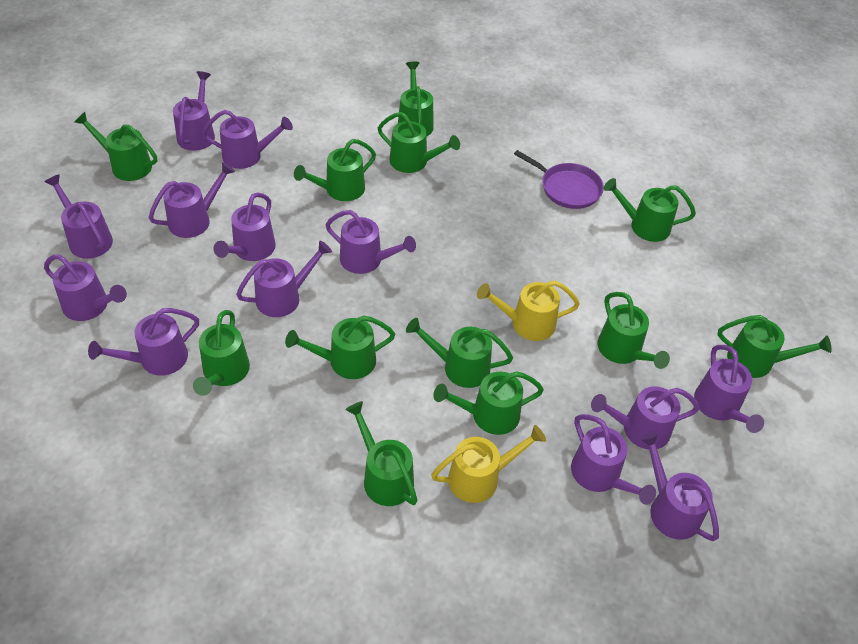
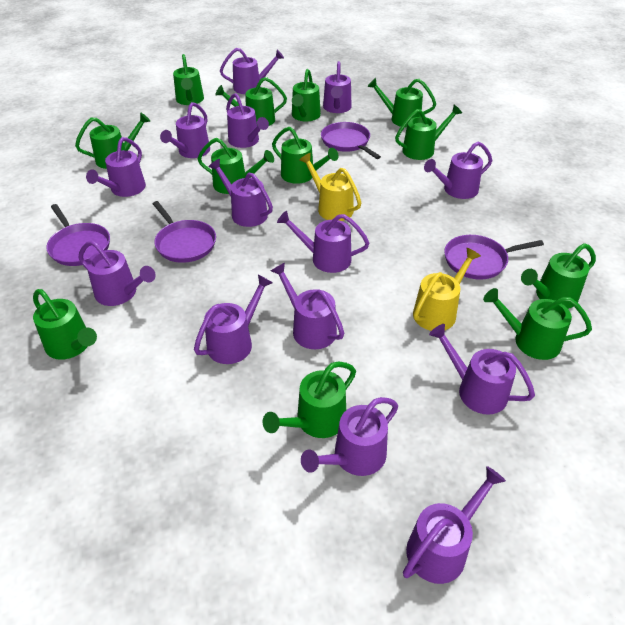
purple pan: [514,150,604,209] = 1 -> [46,204,110,266] [153,201,216,263] [321,122,381,159] [444,235,544,280] = 4
purple watering can: [44,254,127,321] [45,175,113,259] [88,308,199,376] [149,162,235,238] [173,71,215,151] [202,110,293,169] [213,192,276,261] [236,240,332,317] [325,210,416,274] [571,414,656,505] [591,386,700,449] [639,432,719,541] [694,345,764,433] = 13 -> [79,240,156,306] [86,137,146,197] [160,102,210,158] [194,275,273,364] [208,159,273,227] [220,48,284,94] [226,93,269,148] [271,263,344,349] [277,211,369,273] [301,397,398,476] [323,61,351,113] [403,466,506,584] [424,142,492,199] [429,324,535,415] = 14

